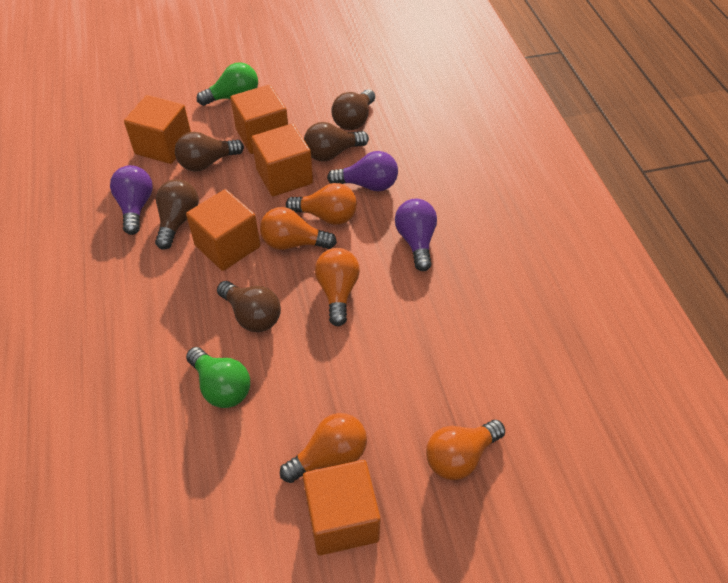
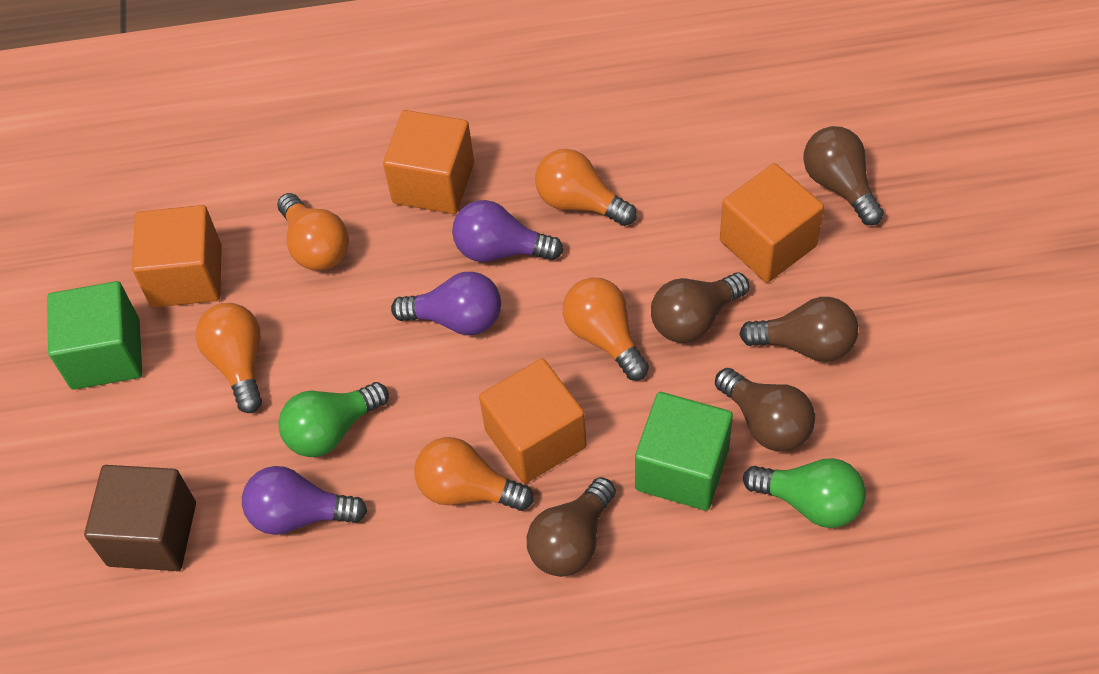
brown cube: none = 0 -> [84,465,196,571] = 1
green cube: none = 0 -> [47,281,142,390] [635,392,733,511] = 2
orange cube: [124,95,191,164] [186,189,260,271] [230,85,288,154] [252,124,313,196] [303,460,380,555] = 5 -> [132,205,222,307] [383,110,474,214] [479,358,586,484] [720,163,824,283] = 4

